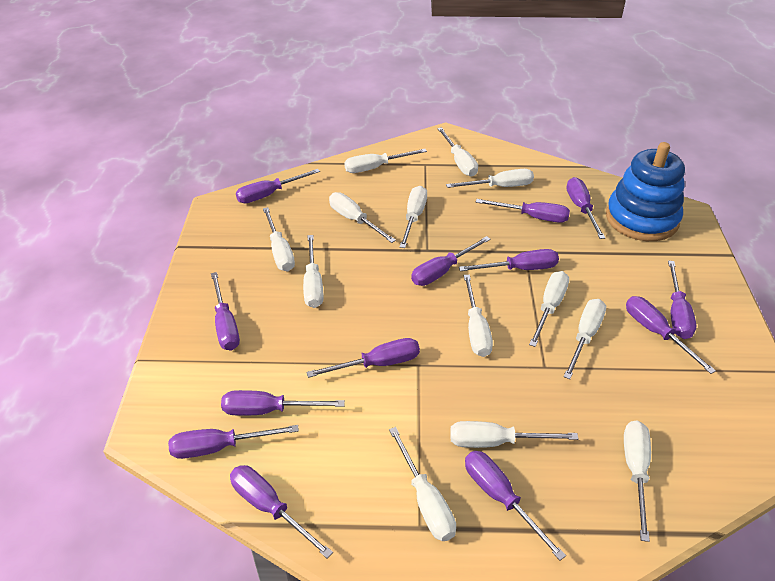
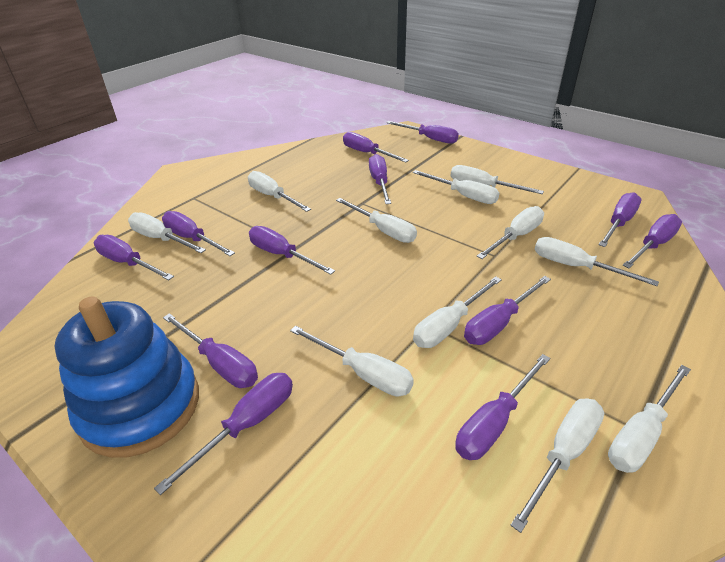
purple screwdriver: [168,425,299,459] [211,272,240,351] [221,390,345,416] [230,465,333,559] [236,169,320,203] [306,338,420,378] [411,236,491,286] [459,249,559,271] [465,451,566,561] [476,199,570,223] [566,177,605,239] [626,296,716,374] [668,261,696,339] = 13 -> [94,235,174,281] [154,373,293,495] [162,211,235,256] [163,313,258,388] [249,226,335,275] [343,132,409,163] [369,154,391,204] [386,121,459,144] [455,354,550,460] [464,276,551,345] [598,192,641,247] [622,214,682,269] = 12
white screwdriver: [263,207,295,271] [303,235,323,308] [329,192,396,243] [344,149,427,173] [389,427,456,541] [400,186,427,248] [437,127,478,177] [446,169,534,188] [450,421,579,448] [464,275,493,357] [529,271,569,347] [564,299,606,379] [624,420,651,542] = 13 -> [128,212,206,253] [248,171,311,212] [290,326,414,397] [336,198,417,243] [413,170,499,204] [413,276,502,348] [450,165,544,194] [476,206,544,259] [511,398,604,533] [534,237,659,286] [608,365,691,473] = 11

